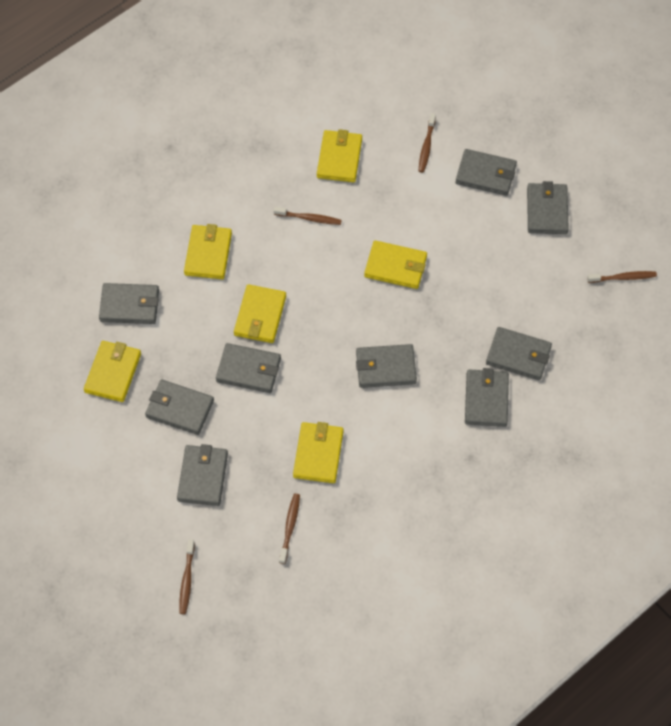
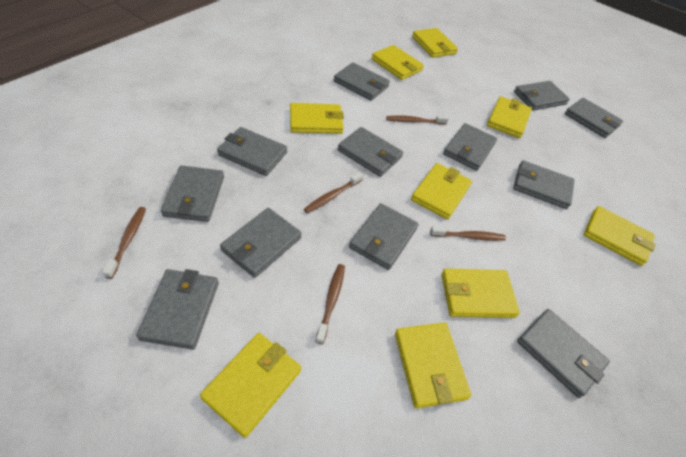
grey wallet: [99,283,159,324] [145,379,214,435] [177,444,228,506] [216,343,281,393] [356,344,417,388] [456,149,517,196] [465,368,509,427] [486,327,552,380] [527,181,569,234] = 9 -> [136,269,219,350] [161,165,224,222] [217,127,287,176] [220,208,302,278] [334,63,390,101] [338,127,403,177] [349,203,419,270] [443,123,497,171] [513,160,575,209] [514,81,570,111] [517,309,610,398] [565,98,623,138] = 12
yellow wallet: [84,341,141,402] [184,224,232,279] [234,284,286,343] [293,422,343,483] [317,129,362,182] [364,241,427,289] = 6 -> [200,333,301,438] [290,103,344,134] [372,45,424,80] [395,323,471,408] [411,163,472,219] [412,28,458,58] [441,269,520,318] [487,96,532,138] [584,206,655,266] = 9

